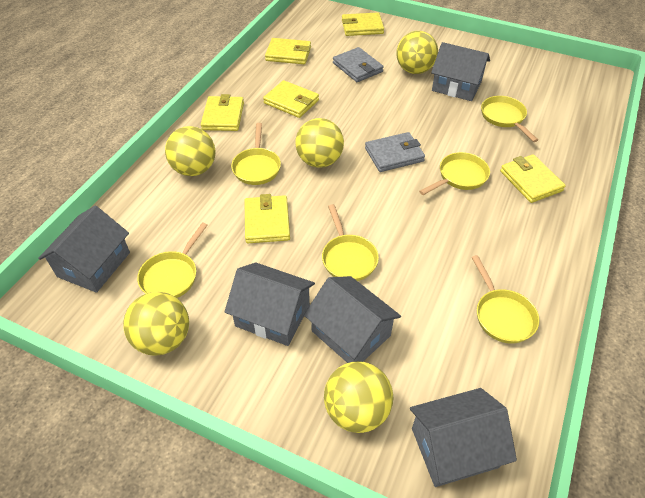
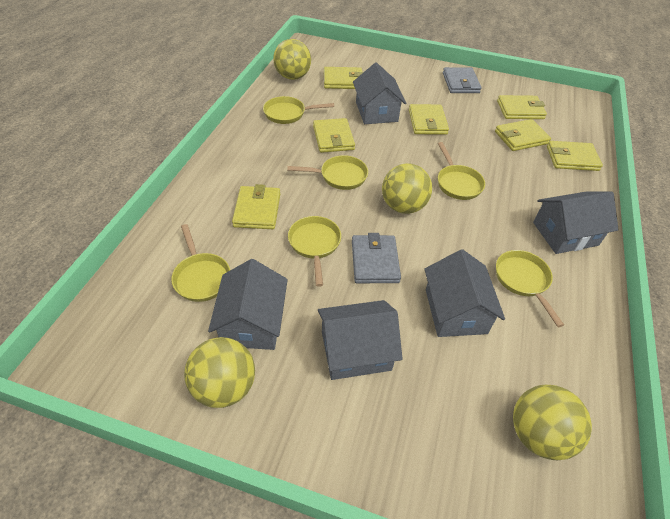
yellow ball: [123,292,189,356] [165,126,216,176] [295,118,344,168] [324,361,393,433] [396,31,438,74] = 5 -> [184,337,255,408] [273,39,311,80] [382,163,432,214] [513,385,592,460] = 4
yellow wallet: [201,94,244,131] [244,194,290,243] [263,80,319,118] [265,38,311,64] [342,12,384,36] [500,154,566,203] = 6 -> [232,184,280,229] [313,118,355,153] [324,67,363,89] [409,104,449,135] [495,119,551,151] [497,95,547,119] [547,141,603,171] = 7

